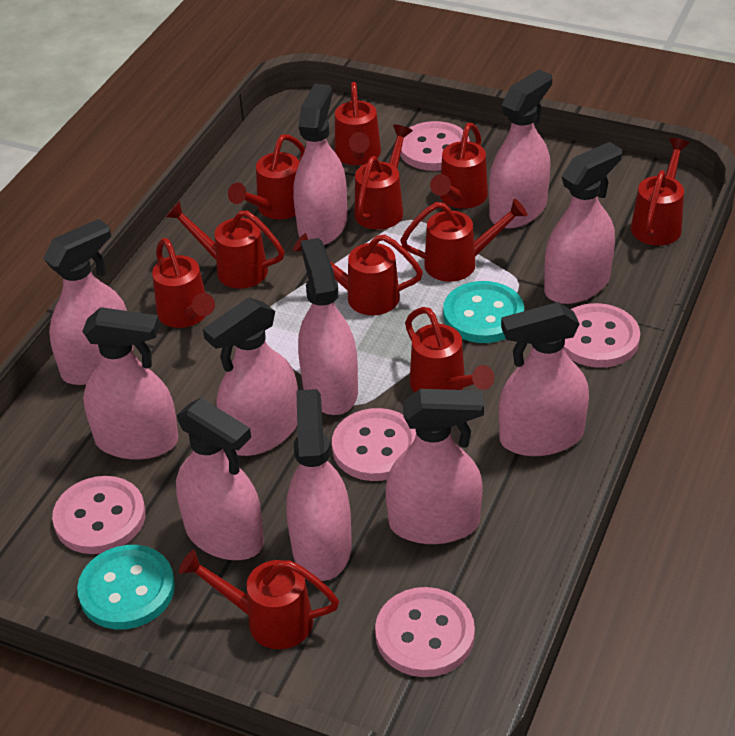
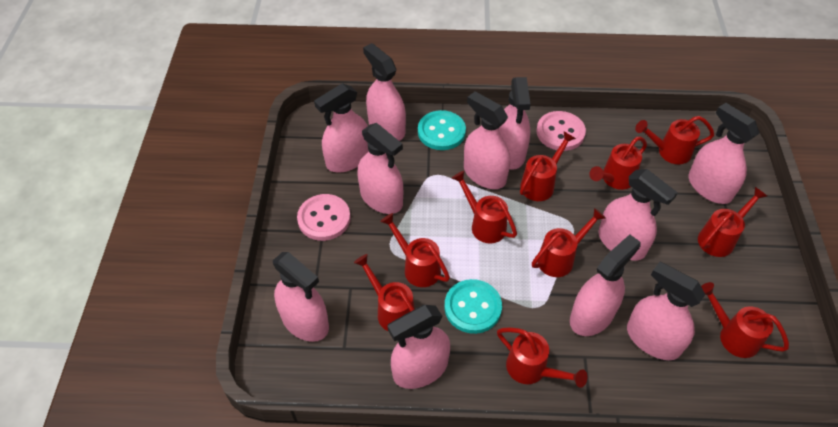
pink button: [52,476,146,554] [332,408,416,481] [375,587,475,677] [400,121,470,171] [564,303,640,368] = 5 -> [297,194,351,241] [536,111,586,151] = 2
red watering can: [152,238,215,328] [166,201,285,289] [179,550,339,649] [228,134,305,219] [293,233,423,315] [335,82,381,165] [354,125,413,230] [400,199,528,282] [405,307,494,393] [430,123,488,209] [631,138,690,246] = 11 -> [354,254,415,332] [380,213,450,287] [452,171,517,243] [497,327,588,388] [520,132,576,201] [532,208,606,277] [589,137,647,190] [635,116,714,164] [698,187,768,257] [701,282,789,358] = 10

